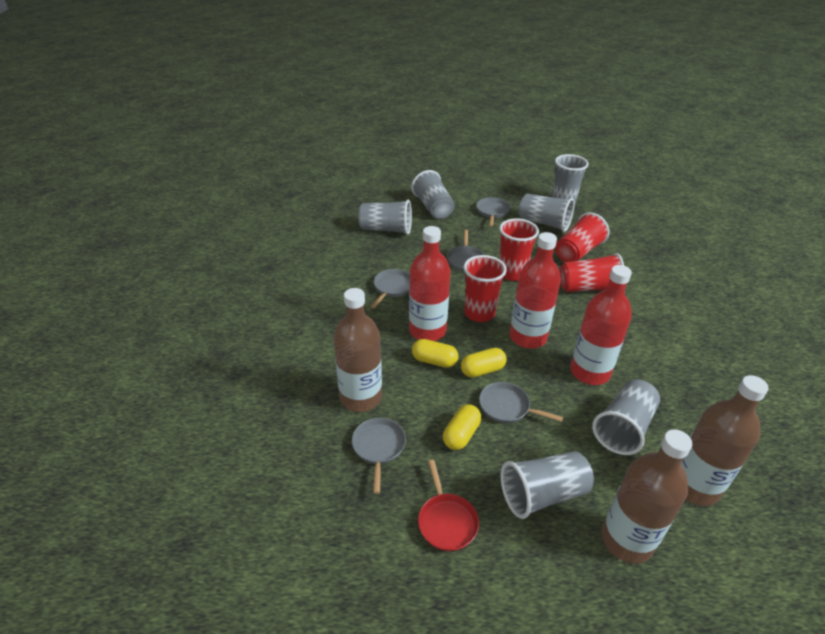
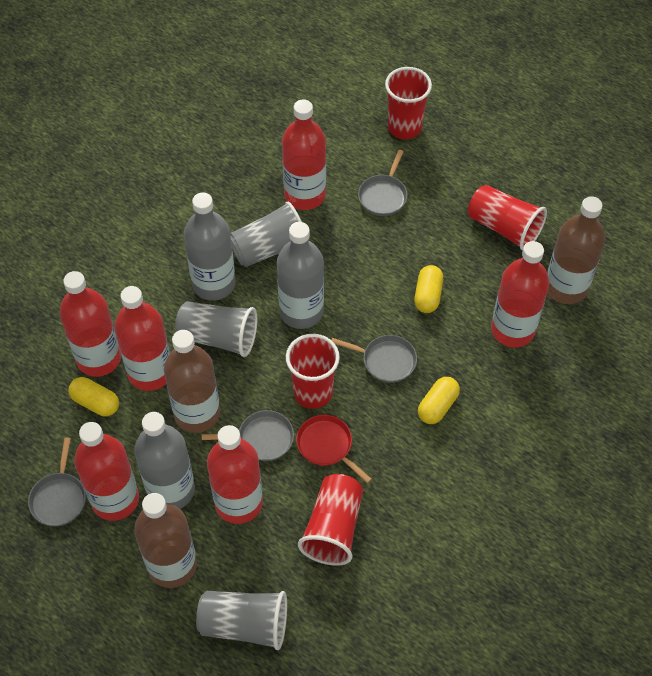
grey bottle: none = 0 -> [134,412,195,509] [184,192,236,301] [277,222,324,329] = 3
grey cup: [358,200,412,235] [411,170,455,219] [501,451,594,519] [519,194,575,232] [552,154,589,204] [592,379,660,455] = 6 -> [175,301,257,357] [196,591,287,650] [230,202,302,267] = 3
grey pan: [352,418,406,494] [371,269,410,308] [447,230,484,271] [476,197,511,227] [479,382,563,423] = 5 -> [28,437,86,526] [202,410,294,461] [332,335,417,383] [358,150,408,216] = 4
red bottle: [409,226,451,341] [510,232,561,349] [570,265,632,385] = 3 -> [59,271,121,377] [74,422,139,521] [114,286,170,391] [207,425,263,524] [282,99,326,210] [491,241,549,348] = 6

